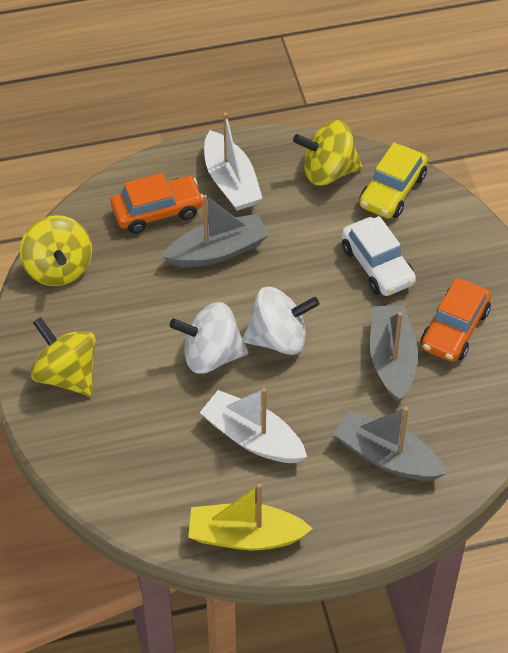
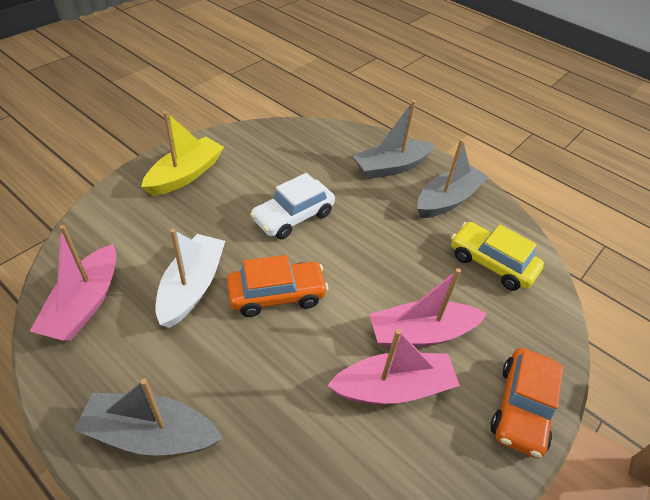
pink boat: none = 0 -> [30,225,116,341] [327,329,460,404] [369,268,487,348] = 3
white boat: [200,388,307,463] [204,112,263,211] = 2 -> [156,229,225,328] = 1
white spinning top: [169,302,248,374] [242,287,319,355] = 2 -> none = 0
yellow spinning top: [20,215,92,286] [31,317,96,396] [293,120,362,185] = 3 -> none = 0

